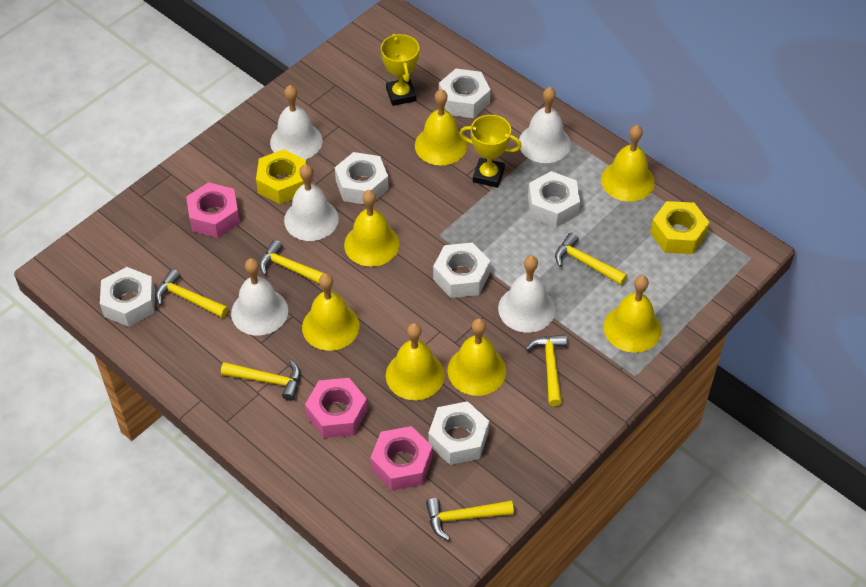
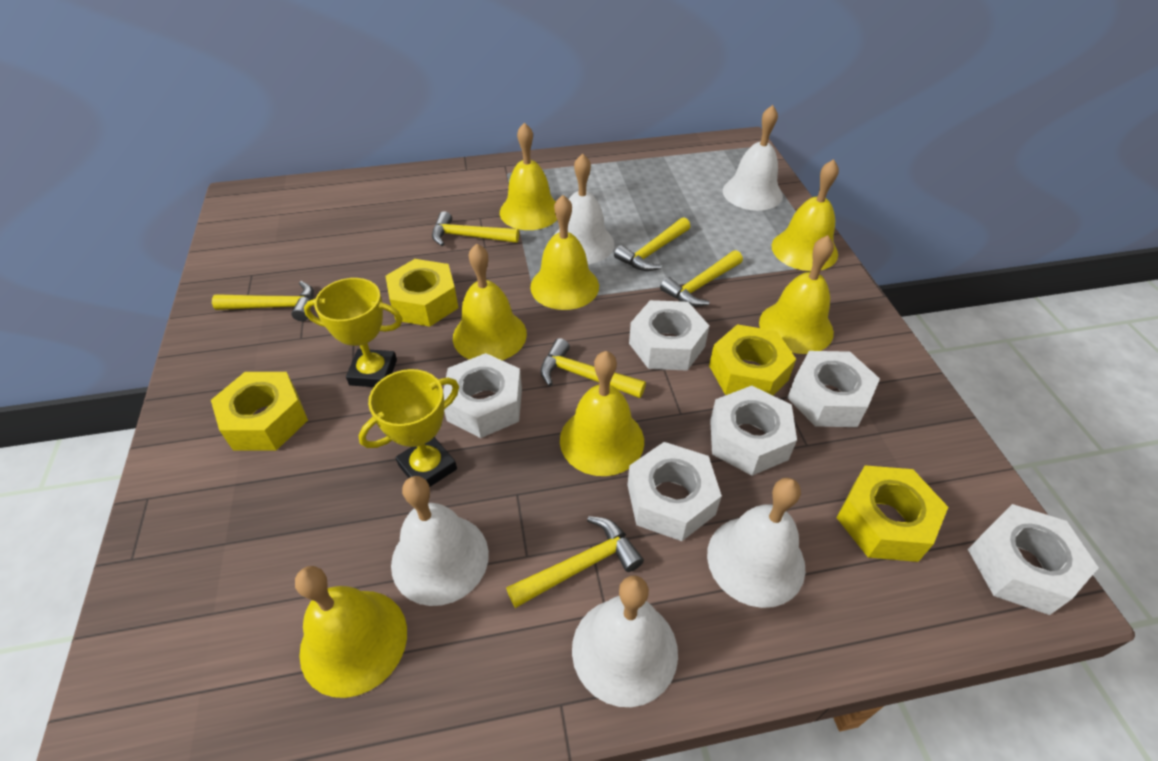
pink nut: [186,182,240,238] [305,378,367,438] [370,426,432,490] = 3 -> none = 0
yellow nut: [256,149,306,204] [650,201,709,254] = 2 -> [211,372,308,451] [386,259,458,327] [709,324,796,395] [837,465,948,562] = 4

